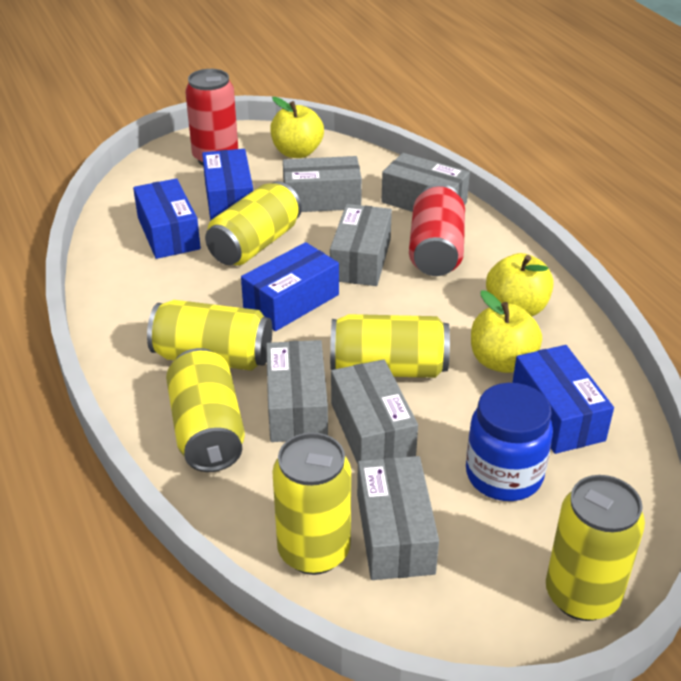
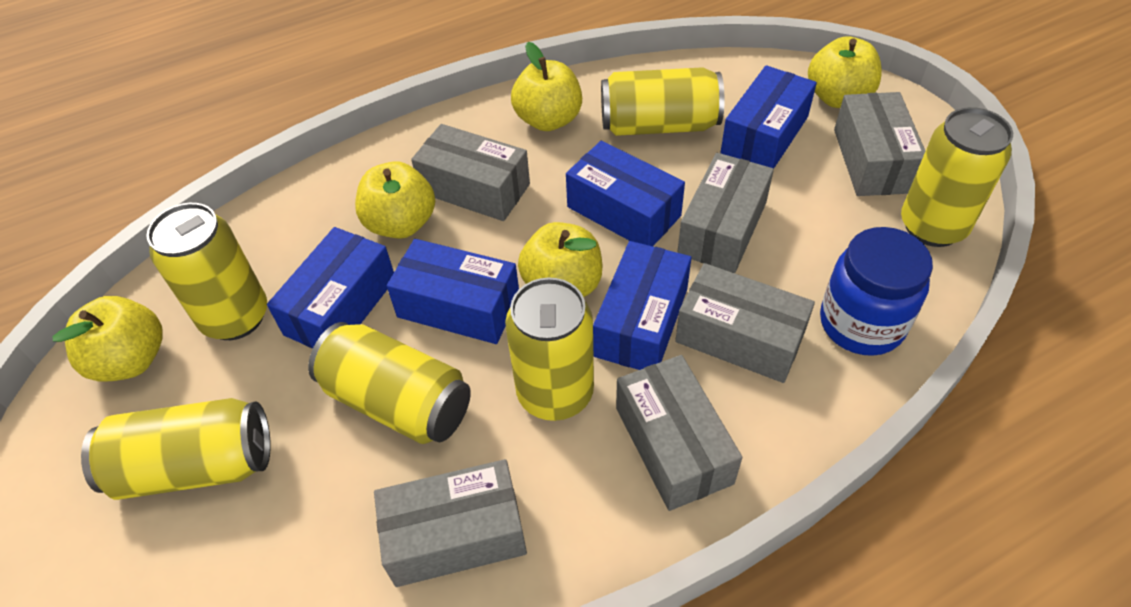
blue box: [133,178,201,259] [202,149,253,221] [241,242,339,331] [512,345,614,454] = 4 -> [267,227,394,348] [387,239,519,344] [566,141,685,246] [593,241,691,370] [721,65,817,169] = 5
red can: [185,69,238,166] [409,184,465,276] = 2 -> none = 0
yellow apple: [270,97,324,158] [471,290,542,373] [486,253,554,316] = 3 -> [53,296,162,381] [355,161,435,239] [511,42,582,131] [518,222,602,297] [808,36,882,108] = 5

